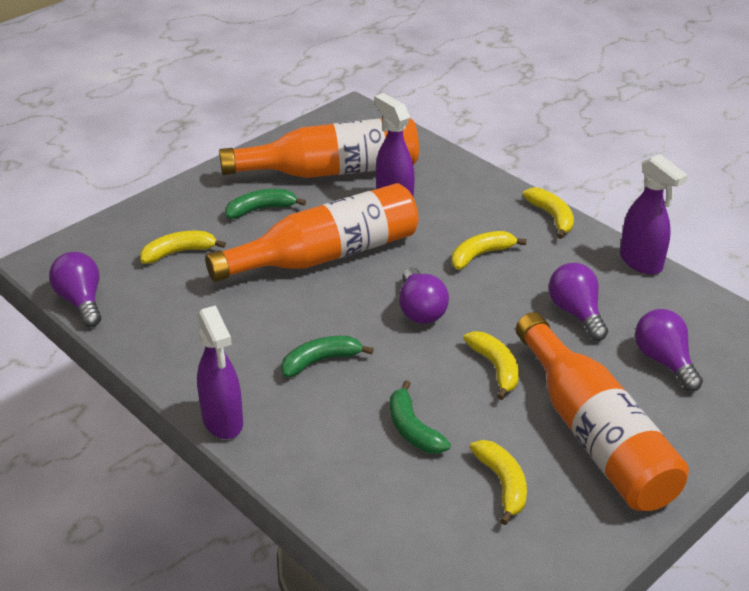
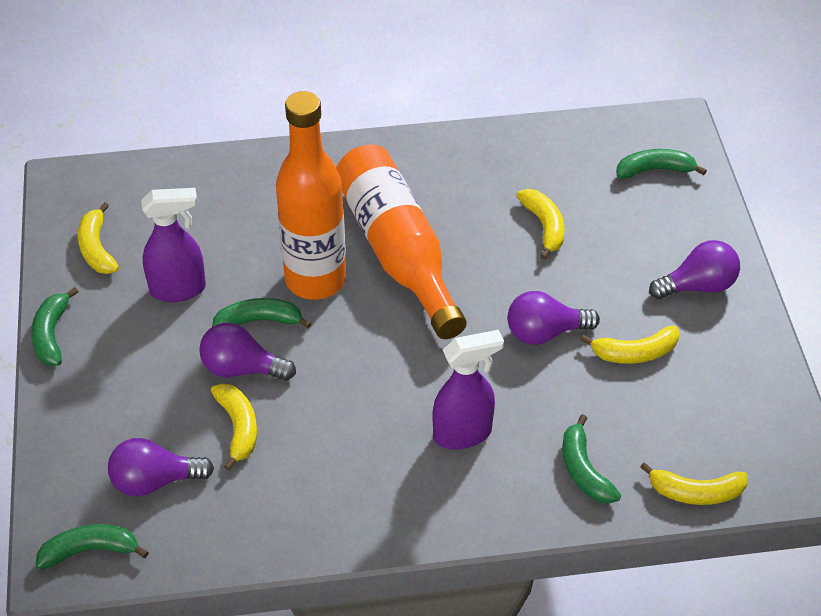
green banana: [225,189,306,219] [281,336,374,378] [390,380,451,454] = 3 -> [31,287,79,366] [36,524,149,569] [212,298,312,328] [562,414,621,504] [616,149,707,179] = 5
orange bottle: [205,183,419,282] [219,118,419,178] [516,312,689,511] = 3 -> [276,91,346,300] [336,144,467,339] = 2
purple spray bottle: [197,305,243,439] [374,93,415,198] [620,154,688,275] = 3 -> [141,188,206,302] [433,330,504,450] = 2

